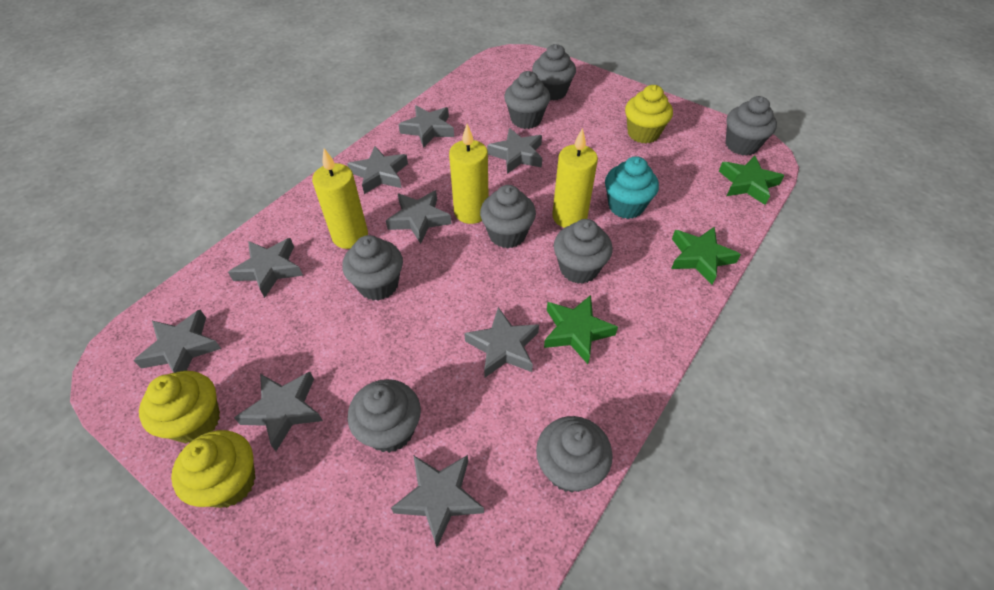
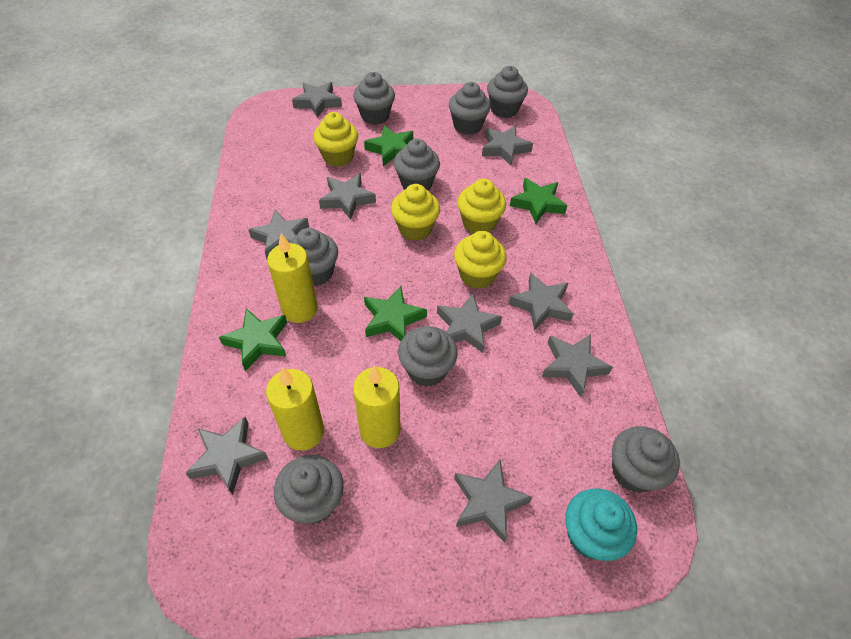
green star: [544,295,618,364] [671,226,741,285] [719,156,785,205] = 3 -> [219,308,287,371] [364,125,413,166] [364,286,427,341] [510,178,567,224] = 4
yellow cupcake: [139,371,220,443] [171,430,256,508] [625,85,673,143] = 3 -> [313,112,358,167] [391,184,440,241] [454,231,507,289] [457,179,506,234] = 4

